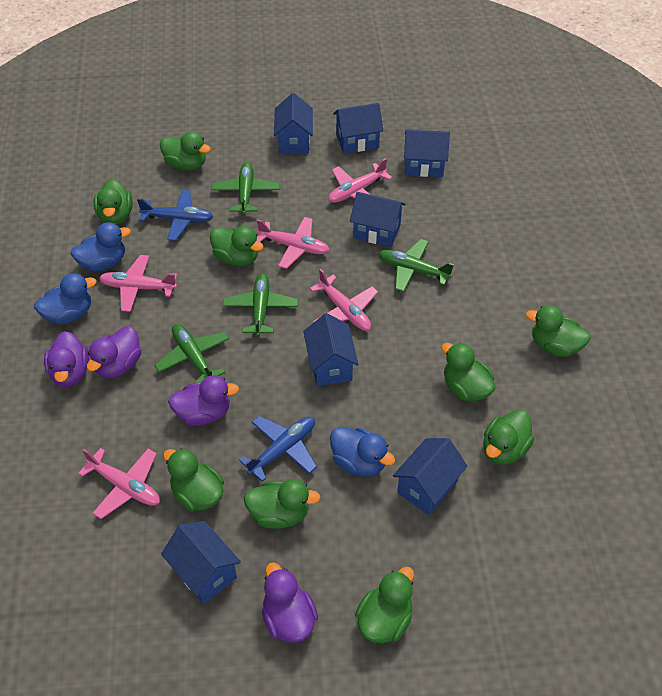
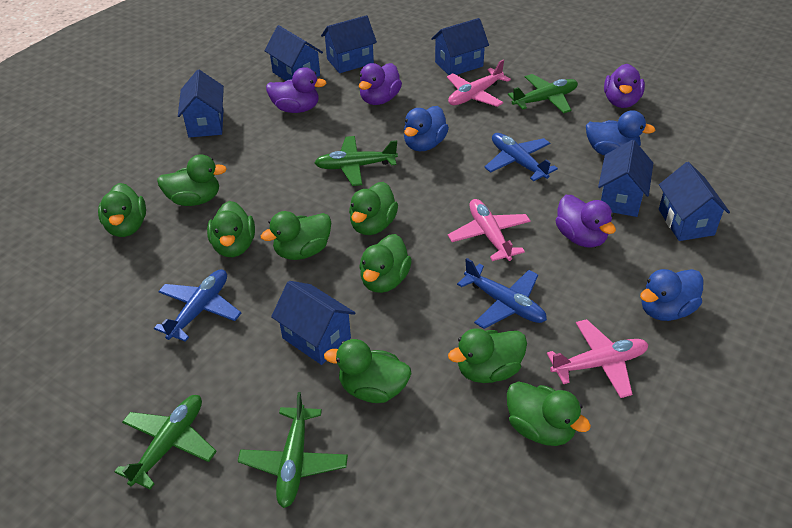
blue plane: [137,190,214,241] [239,416,317,482] = 2 -> [154,269,241,342] [457,258,547,329] [484,133,558,181] = 3
pink plane: [78,448,160,519] [99,255,177,312] [257,217,330,269] [310,269,378,331] [328,158,392,203] = 5 -> [447,60,511,107] [448,199,531,261] [547,319,648,398] = 3

